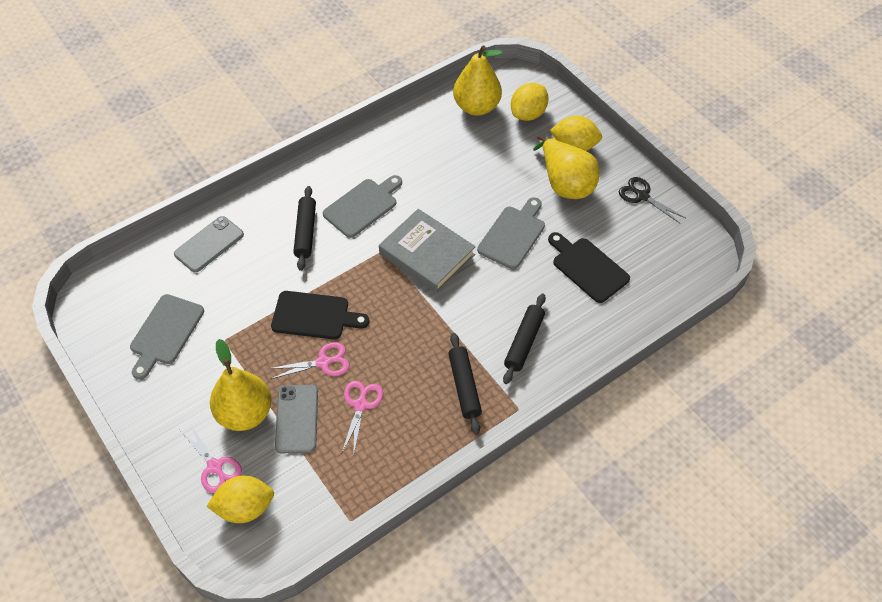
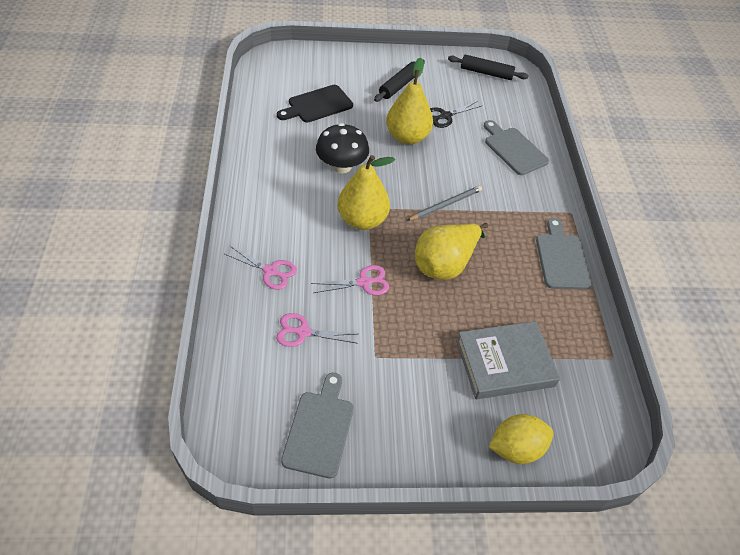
black cutting board: [271,291,369,340] [548,232,630,303] = 2 -> [277,85,353,123] = 1
black mushroom: none = 0 -> [316,123,369,173] = 1
black rolling pin: [293,186,316,271] [448,333,482,435] [503,294,546,384] = 3 -> [374,60,425,102] [448,54,528,80] = 2
grey pencil: none = 0 -> [407,186,482,221] = 1
grey phone: [174,216,244,273] [275,385,318,454] = 2 -> none = 0
yellow lemon: [206,476,274,523] [511,83,548,121] [550,116,602,151] = 3 -> [489,414,554,464] = 1

